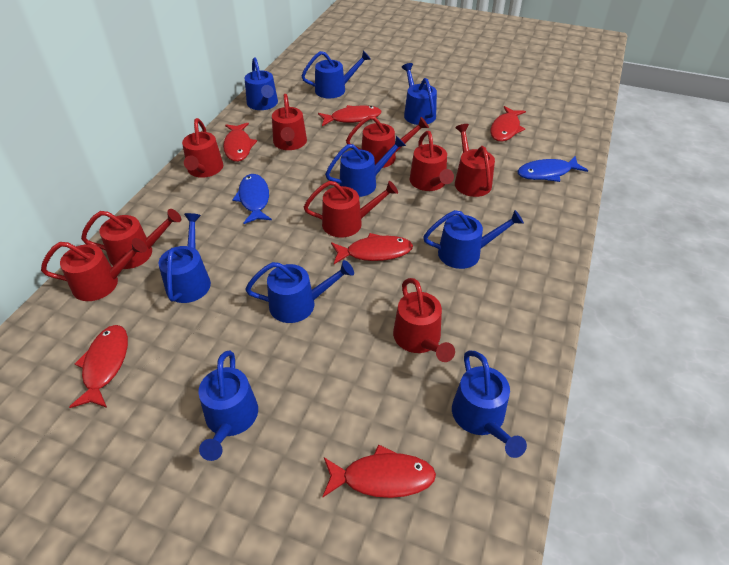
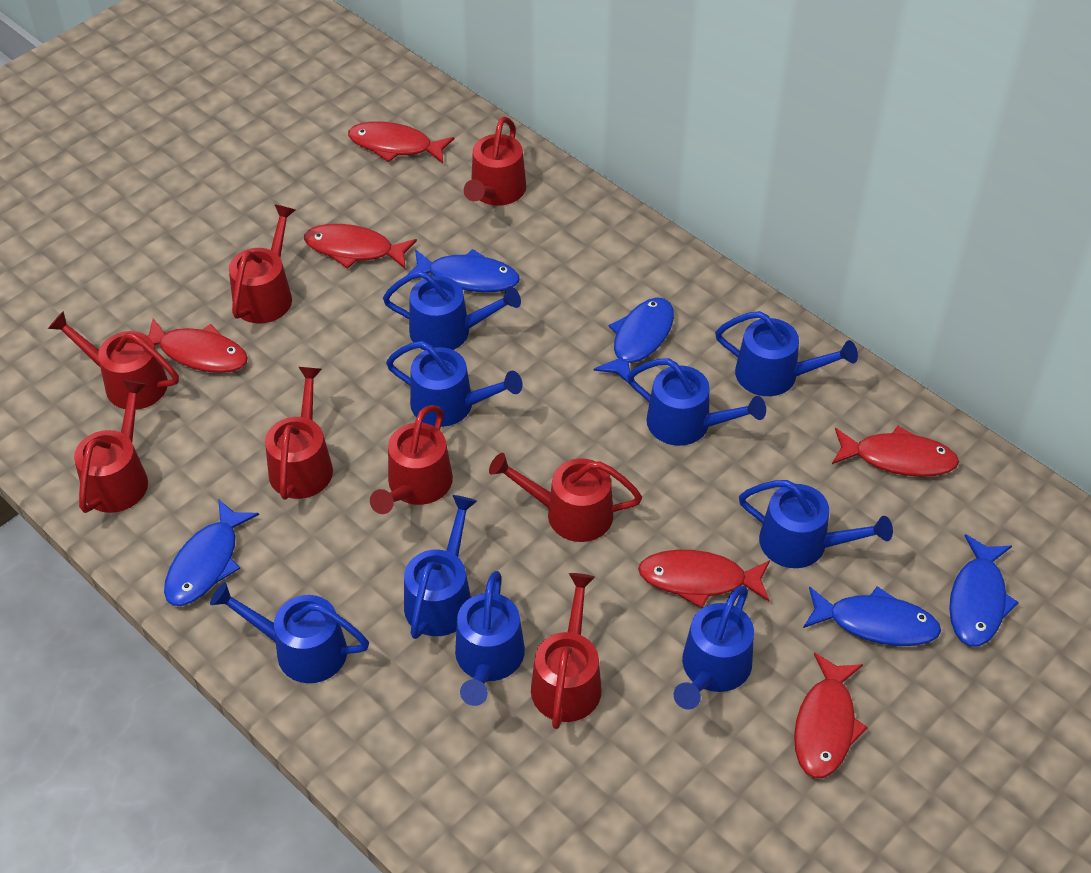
blue fish: [232,174,272,224] [517,156,588,182] = 2 -> [164,499,259,606] [406,249,520,292] [594,298,674,383] [803,586,941,646] [949,534,1019,647] = 5
red watering can: [41,238,147,301] [81,209,181,269] [182,118,223,178] [272,94,307,150] [304,181,398,238] [346,116,429,168] [393,278,455,362] [410,131,454,191] [455,124,495,197] = 9 -> [48,311,179,410] [74,380,148,513] [229,204,295,323] [265,367,333,500] [370,405,453,514] [464,117,526,206] [489,453,642,542] [531,573,601,729] = 8

